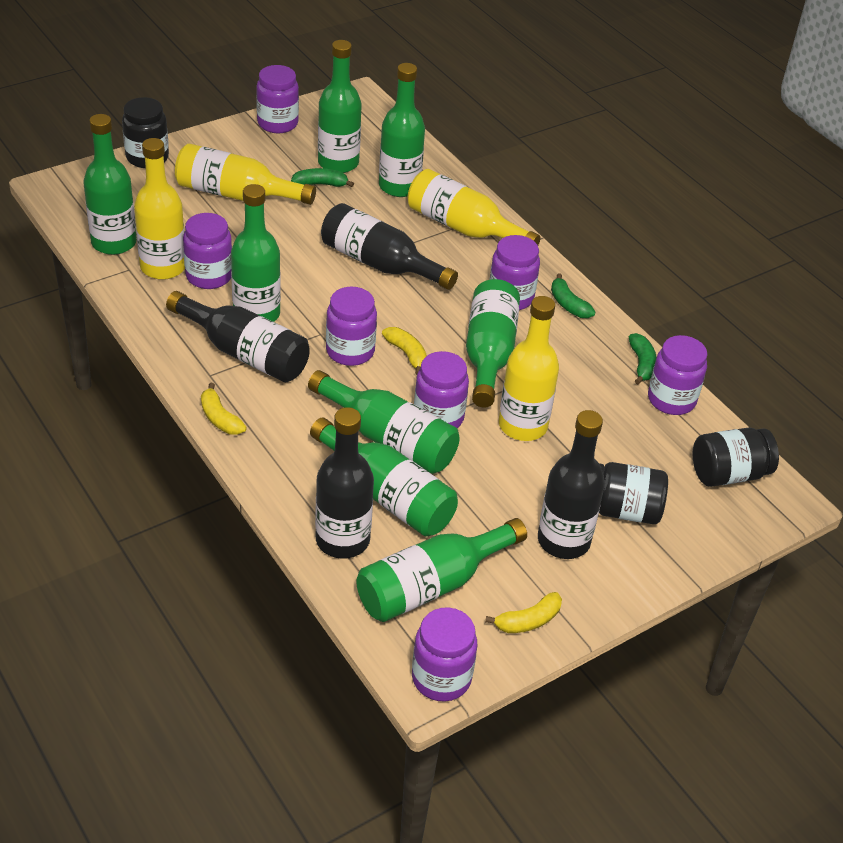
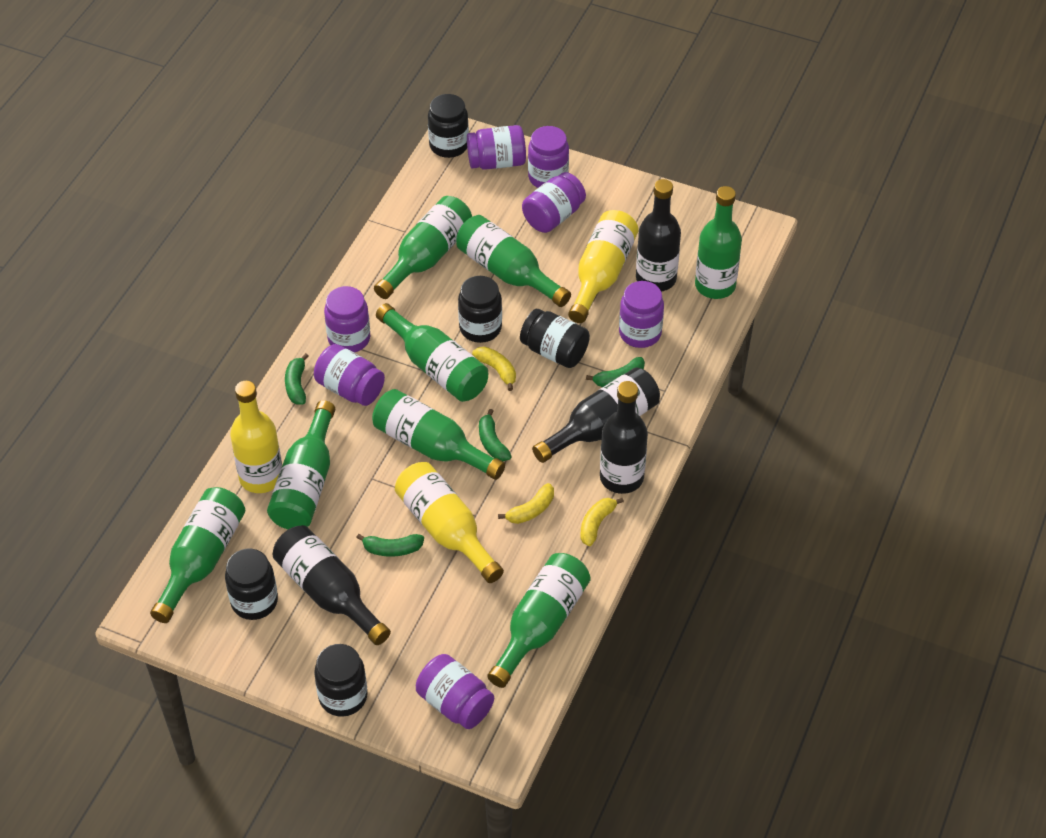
black jar: [122,97,169,168] [599,462,668,524] [693,427,779,487] = 3 -> [225,549,278,620] [314,644,368,717] [428,94,469,158] [458,276,502,343] [520,309,590,368] = 5
green banana: [291,168,354,187] [551,273,596,318] [629,333,657,384] = 3 -> [285,353,309,405] [356,534,424,557] [479,409,512,461] [586,357,645,387] = 4
yellow bottle: [134,138,185,280] [175,144,316,205] [407,169,540,245] [499,296,559,441] = 4 -> [230,381,282,493] [395,462,504,583] [568,210,639,323] = 3

